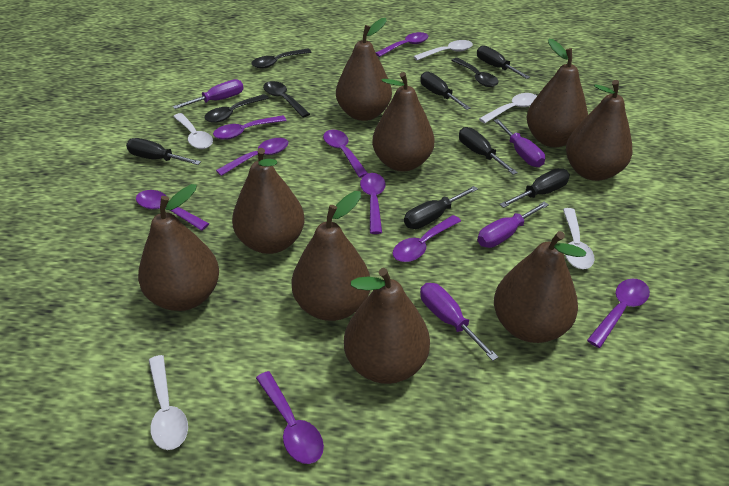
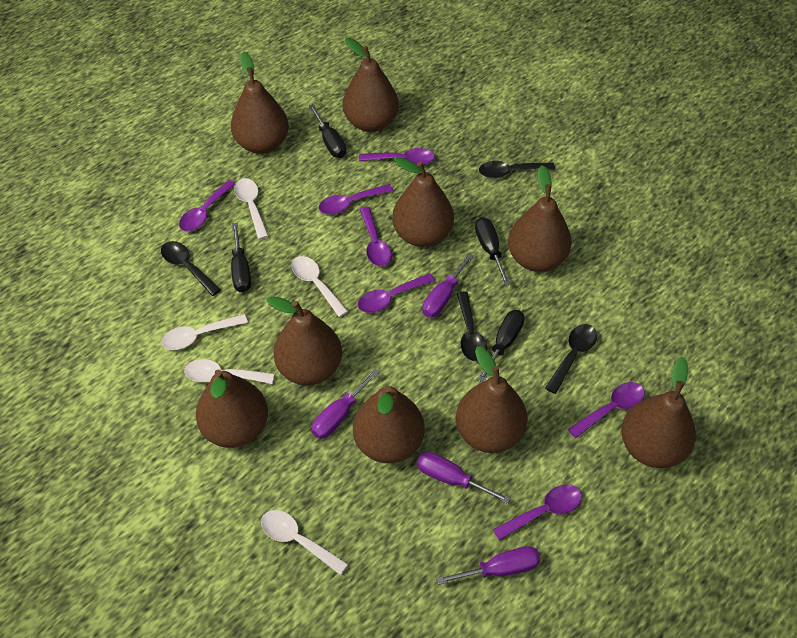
black screwdriver: [126,138,201,165] [404,186,478,229] [421,71,471,110] [459,127,518,175] [477,45,530,79] [499,168,570,208] = 6 -> [231,223,251,292] [309,104,346,158] [475,217,511,286] [478,310,524,382] = 4
purple spoon: [136,190,209,231] [213,115,287,140] [216,138,288,176] [256,371,324,464] [323,130,368,178] [360,173,386,234] [376,32,428,57] [392,215,461,262] [587,279,650,348] = 9 -> [179,180,236,231] [319,184,393,215] [358,273,435,313] [359,148,435,165] [359,207,392,266] [493,484,582,541] [568,382,645,438] = 7

